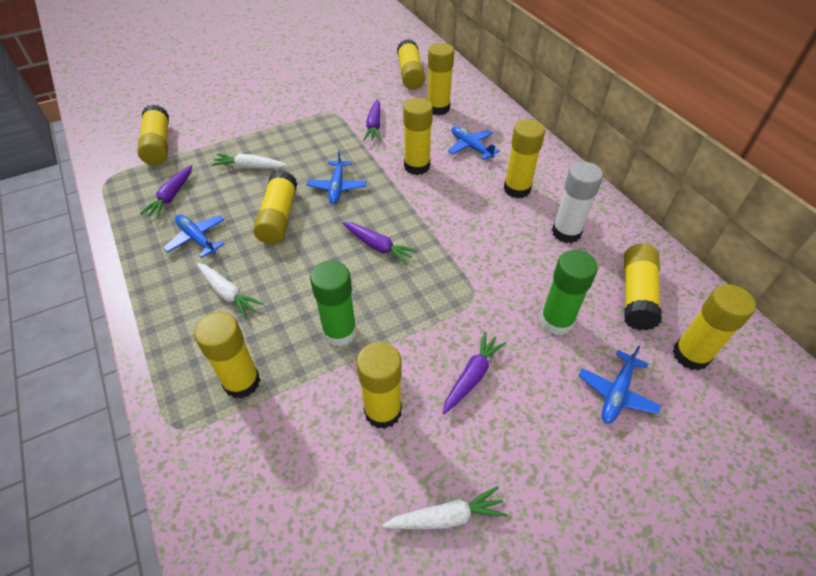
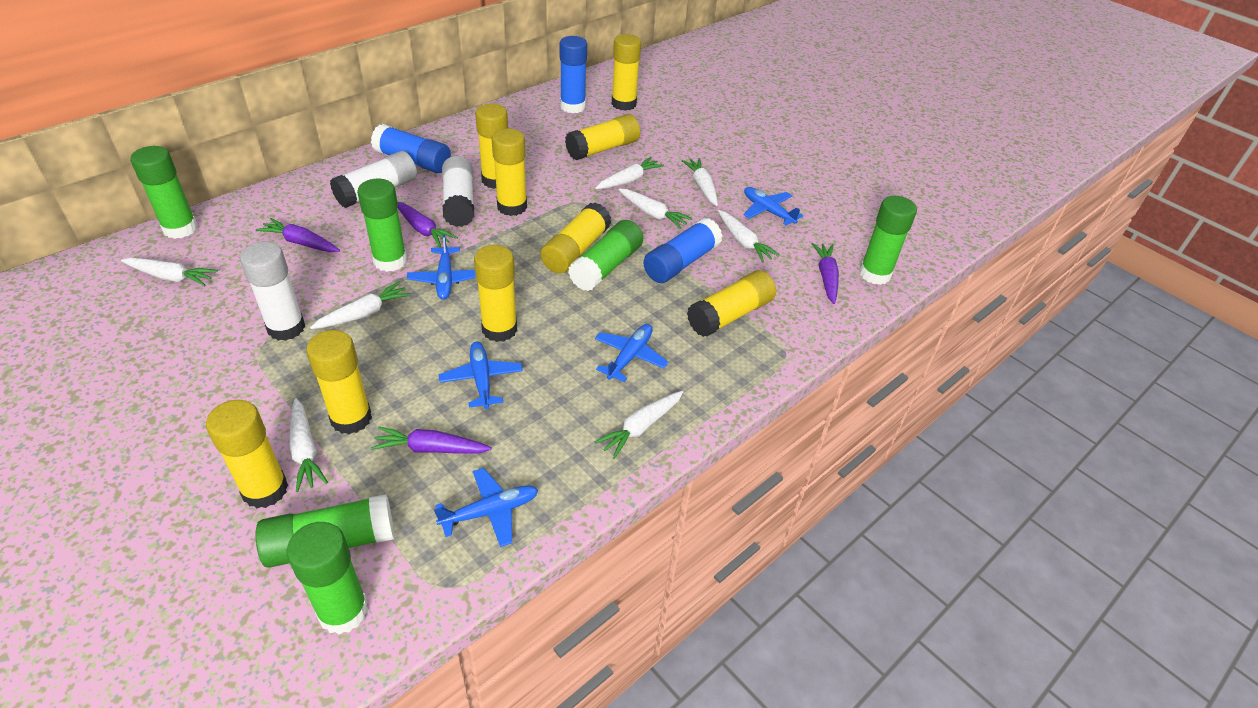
blue glue stick: none = 0 -> [371,124,451,173] [560,36,587,113] [644,218,723,283] = 3
blue plane: [163,215,224,258] [307,150,367,204] [448,126,500,160] [579,345,661,424] = 4 -> [407,234,476,300] [434,468,538,547] [439,342,523,409] [595,324,668,382] [743,187,803,225] = 5
green glue stick: [310,261,357,346] [540,250,598,335] = 2 -> [130,146,198,239] [256,494,394,568] [286,522,368,635] [357,179,407,272] [568,220,643,291] [859,196,917,285] = 6
white carrot: [197,263,263,318] [211,154,288,169] [382,486,507,529] = 3 -> [121,258,218,286] [289,398,328,492] [310,282,411,329] [595,157,664,189] [595,391,683,459] [619,189,693,229] [682,158,718,206] [718,210,780,262] = 8
white glue stick: [552,162,603,243] = 1 -> [240,242,305,341] [330,151,417,208] [442,156,474,227] = 3
yellow glue stick: [137,104,169,165] [194,312,260,399] [253,171,297,244] [356,342,402,429] [397,39,426,90] [403,98,433,175] [428,43,454,115] [504,120,545,199] [624,244,662,330] [673,284,756,371] = 10 -> [206,400,288,508] [306,330,372,434] [474,245,517,342] [475,104,508,189] [492,129,527,216] [541,203,611,274] [565,114,640,160] [612,34,641,111] [687,270,776,337] = 9

